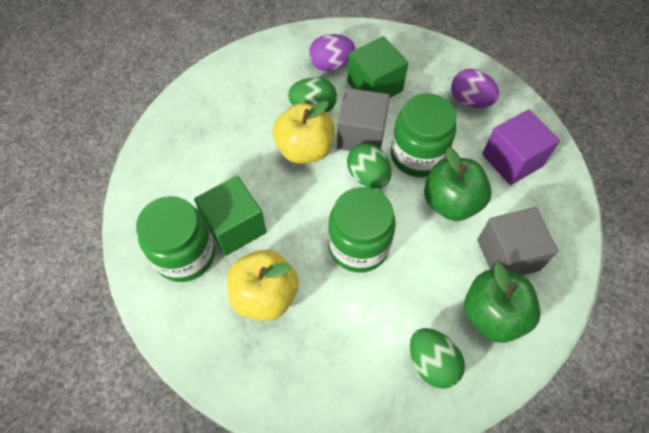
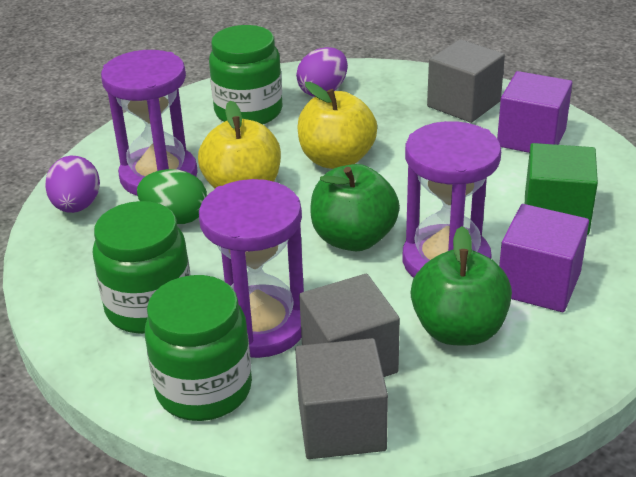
green cube: [194,176,266,256] [347,36,408,98] = 2 -> [525,143,598,235] = 1
green egg: [288,77,337,113] [347,143,392,189] [410,328,465,389] = 3 -> [137,169,207,224] = 1
grey cube: [337,88,390,151] [477,207,558,275] = 2 -> [295,338,388,459] [299,274,400,377] [427,39,505,123] = 3
purple cube: [482,109,560,185] = 1 -> [497,71,572,153] [499,204,589,312] = 2
purple hourglass: none = 0 -> [101,50,198,196] [199,179,304,358] [403,121,501,278] = 3

